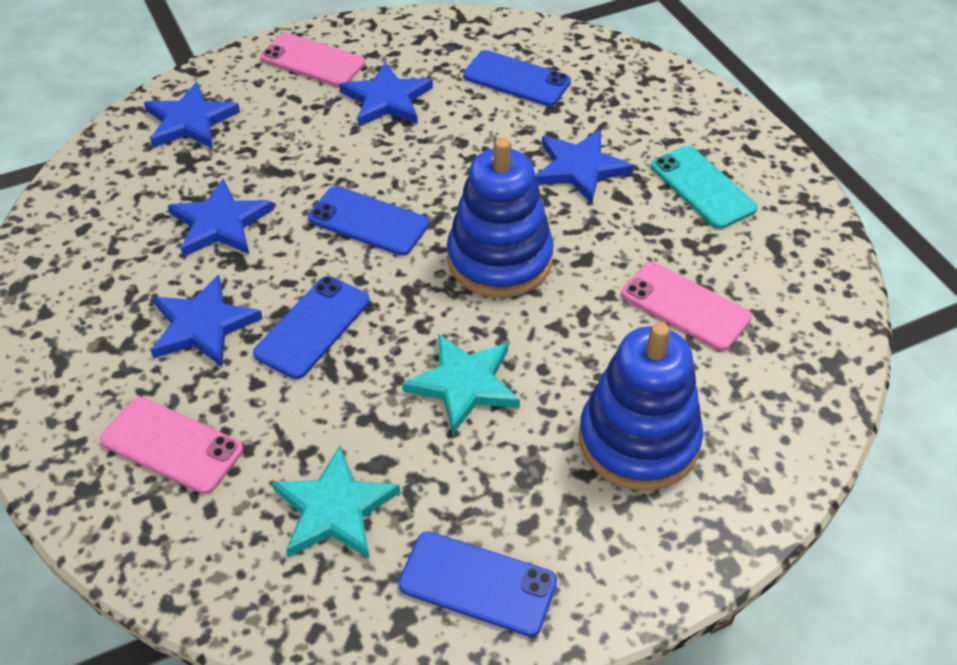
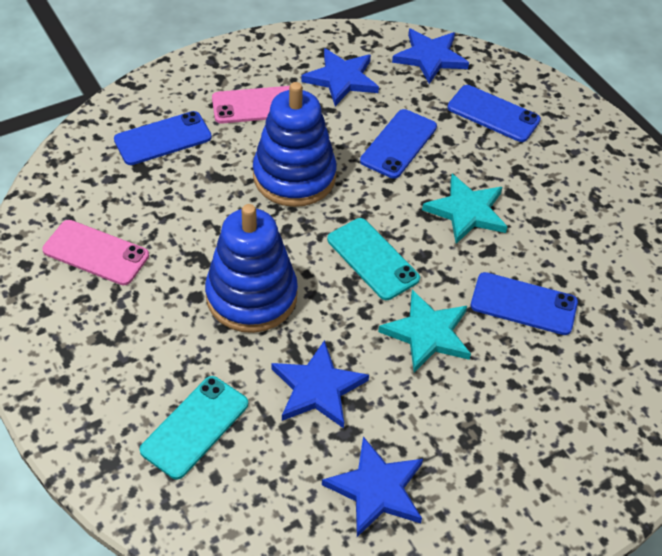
blue star: [144,82,240,148] [150,275,263,367] [168,179,274,257] [339,62,433,127] [535,130,633,204] = 5 -> [271,340,369,428] [301,48,379,106] [322,436,423,537] [392,29,469,84] = 4
pink phone: [100,397,243,494] [260,33,365,87] [621,262,752,351] = 3 -> [42,220,149,286] [212,86,290,124] = 2
turquoise phone: [651,146,758,229] = 1 -> [140,376,248,479] [327,218,420,300] = 2

